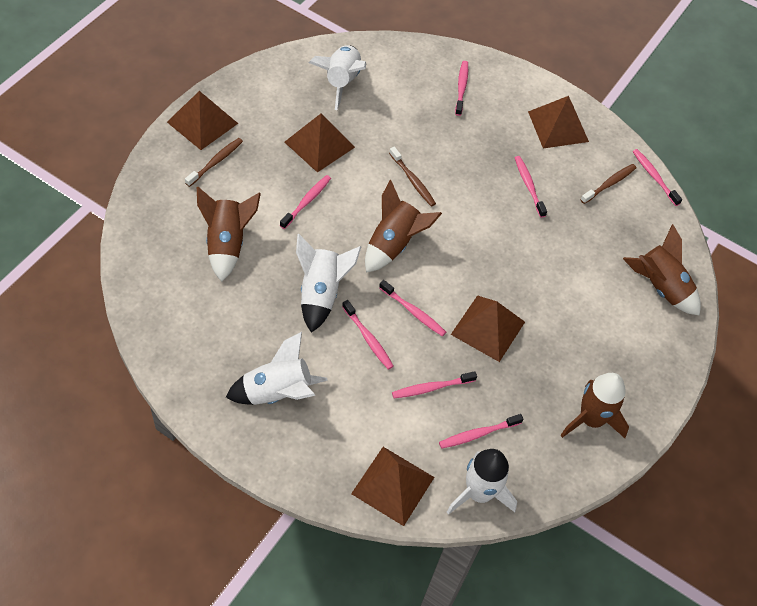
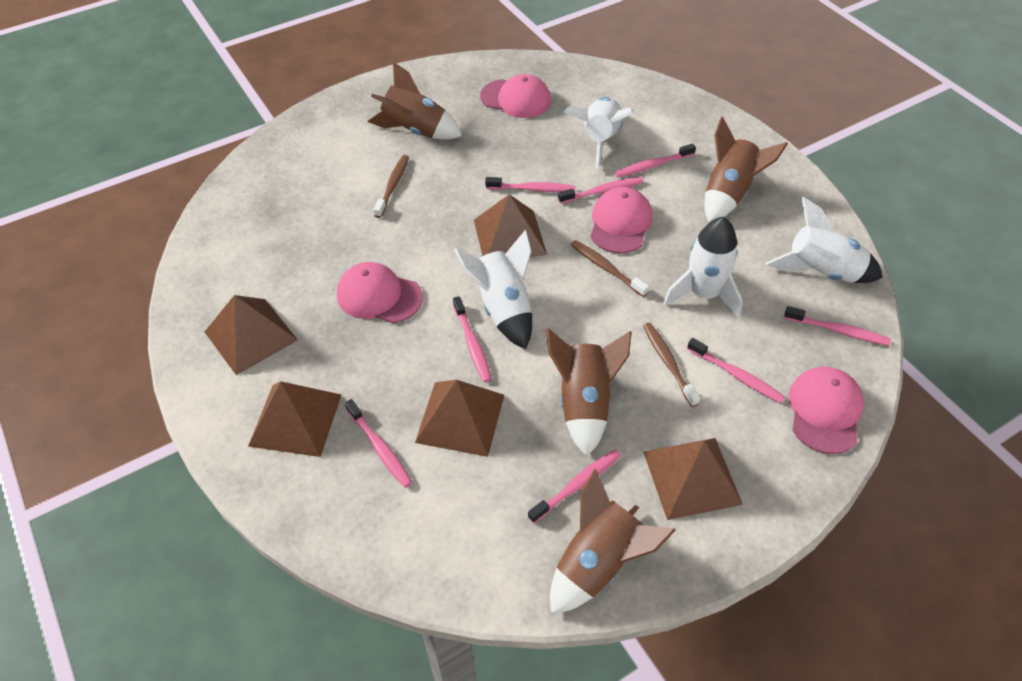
pink cap: none = 0 -> [337,262,423,323] [480,74,551,118] [591,187,652,253] [789,367,864,454] = 4

